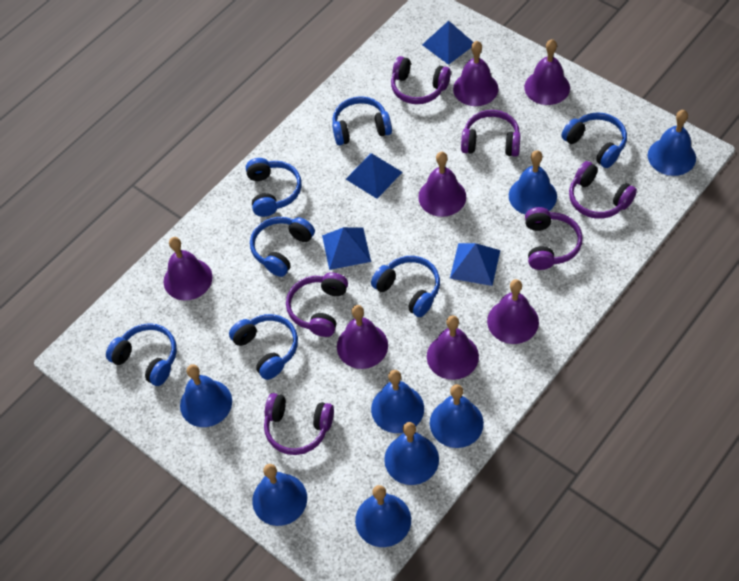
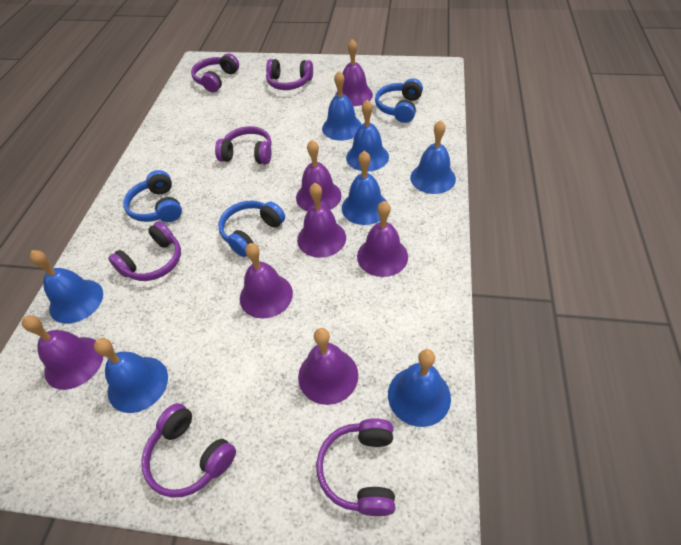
blue bell: [180,364,232,427] [252,464,307,526] [355,485,411,547] [371,370,424,433] [384,422,439,485] [430,384,484,448] [509,150,557,214] [648,110,696,176] = 8 -> [30,250,103,324] [94,338,168,413] [322,71,362,140] [342,151,387,225] [346,100,389,172] [388,349,451,427] [410,120,456,194] = 7
blue headphones: [106,323,177,386] [229,314,298,380] [246,158,302,217] [250,217,315,277] [332,96,392,145] [371,256,440,317] [561,112,627,168] = 7 -> [123,170,182,222] [218,201,285,257] [375,78,423,123] = 3
blue pyramid: [322,227,371,270] [346,153,402,199] [422,21,473,65] [450,243,500,286] = 4 -> none = 0

